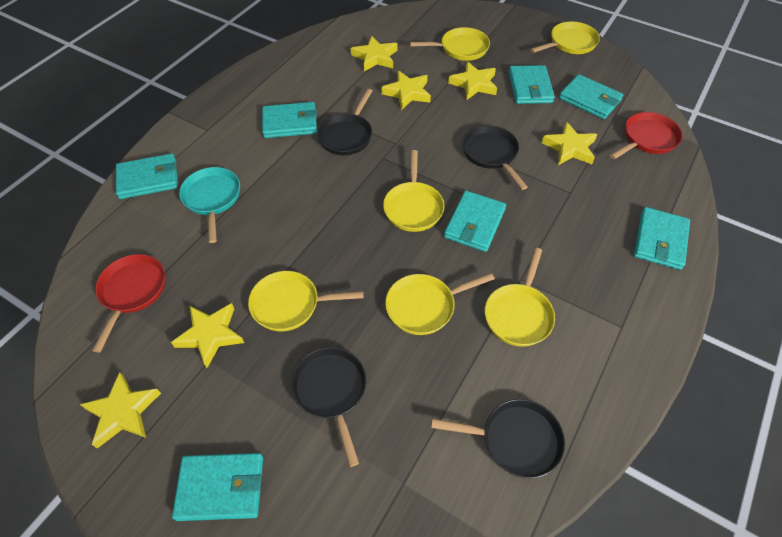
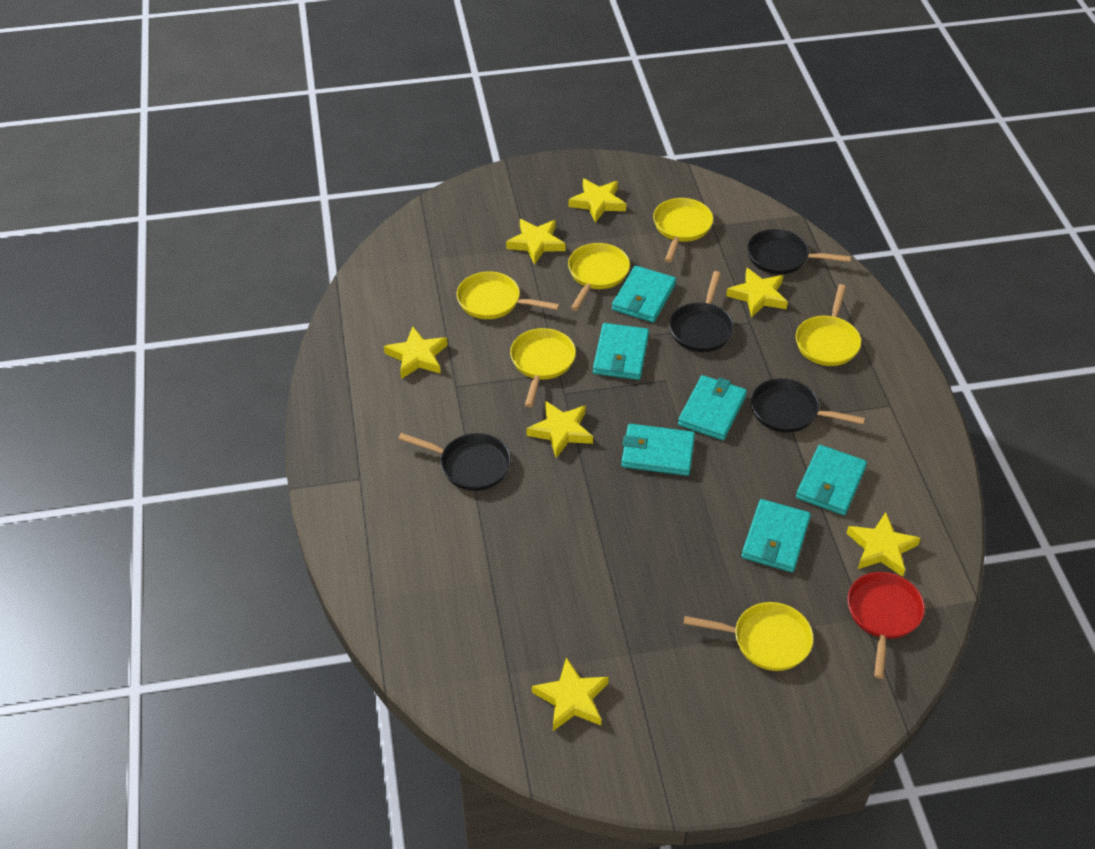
red pan: [92,254,165,353] [610,112,683,159] = 2 -> [848,572,925,679] = 1
turquoise pan: [179,167,240,243] = 1 -> none = 0
turquoise wallet: [116,153,178,199] [172,453,263,521] [262,102,317,138] [444,191,506,252] [509,65,555,104] [559,74,623,119] [634,207,690,270] = 7 -> [593,323,649,380] [612,265,676,323] [621,424,695,476] [678,375,747,440] [742,499,811,572] [796,445,867,515] = 6
yellow star: [80,372,161,449] [171,303,244,368] [351,36,398,71] [381,71,431,110] [448,62,497,100] [542,122,597,165] = 6 -> [384,326,448,379] [506,219,566,265] [526,401,593,458] [532,657,609,731] [569,179,626,223] [726,268,788,318] [847,512,921,577] = 7

